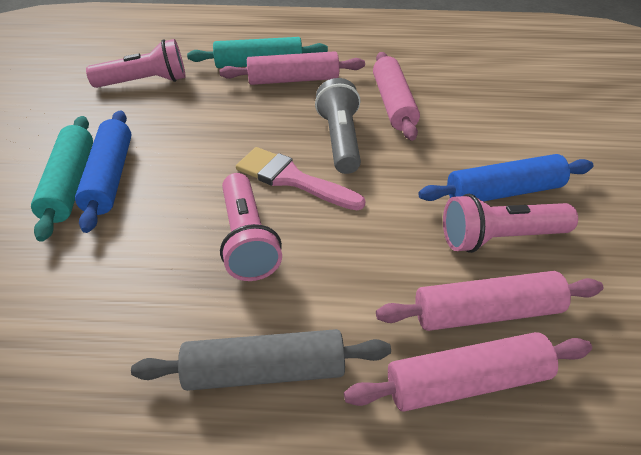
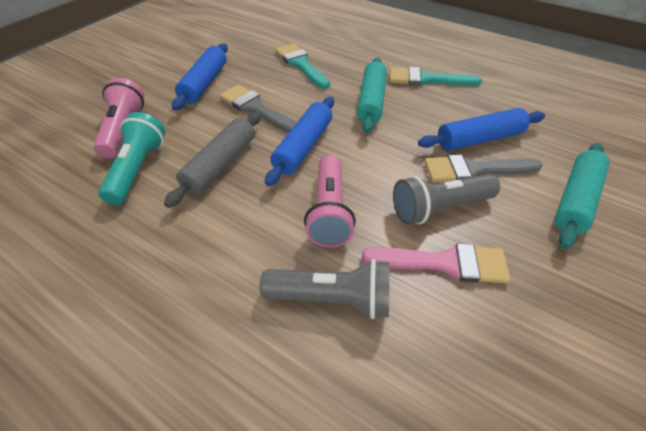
blue rolling pin: [75,110,131,233] [418,154,593,202] = 2 -> [172,43,228,110] [265,97,334,186] [418,108,545,151] = 3
grey brush: none = 0 -> [220,85,296,133] [424,155,542,182] = 2
grey flashlight: [315,78,361,174] = 1 -> [260,259,389,319] [393,174,500,225] = 2
pink flashlight: [86,39,186,88] [220,173,282,281] [443,194,578,253] = 3 -> [93,78,144,159] [304,155,356,248] = 2
pink rolling pin: [219,51,365,85] [344,332,592,412] [373,52,420,141] [376,271,603,331] = 4 -> none = 0
turquoise brush: none = 0 -> [275,43,330,89] [390,67,482,86] = 2
turquoise flashlight: none = 0 -> [98,112,165,205] = 1

